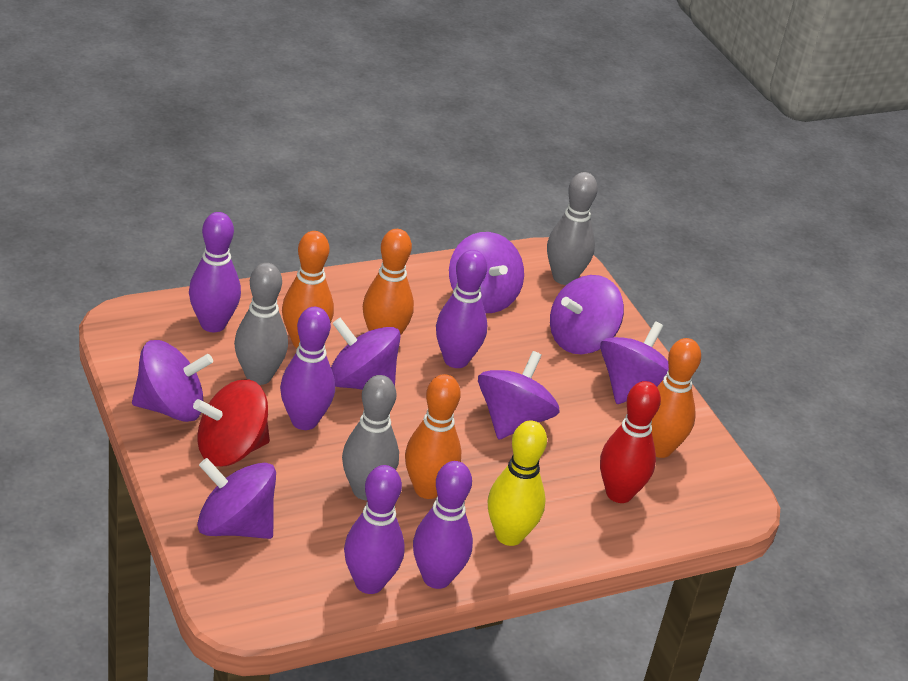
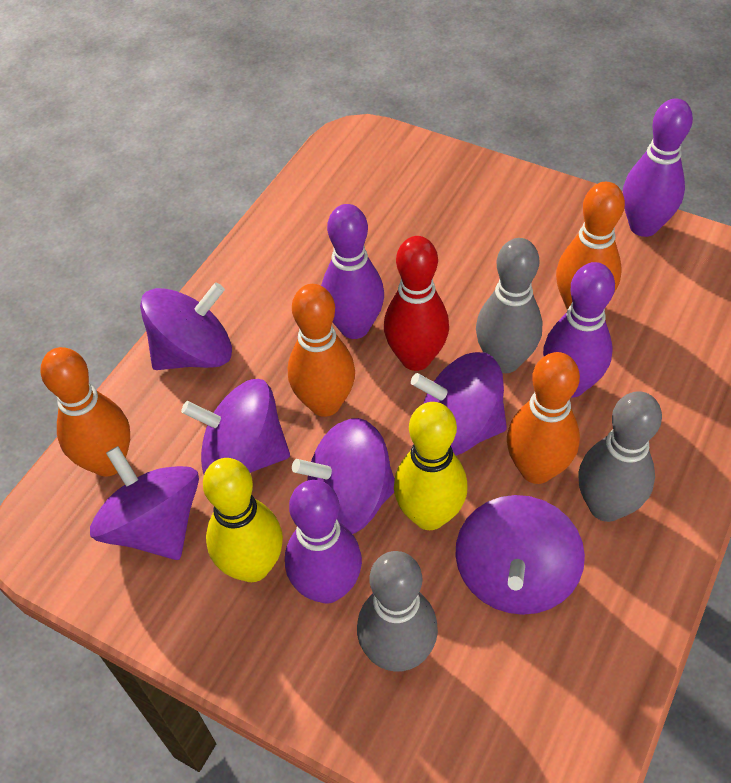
purple bowling pin: [189,212,241,332] [280,307,335,430] [344,465,405,594] [413,461,473,589] [436,250,487,368] = 5 -> [285,480,362,604] [321,204,384,339] [543,262,615,398] [623,99,693,237] = 4
purple spinning top: [132,340,213,422] [197,458,276,539] [331,318,401,390] [449,232,524,313] [478,351,560,440] [550,275,624,354] [600,321,669,404] = 7 -> [90,446,199,560] [140,282,232,370] [181,379,290,474] [292,418,395,534] [411,352,507,455] [455,495,585,615] = 6
red spinning top: [193,380,270,466] = 1 -> none = 0
yellow bowling pin: [488,421,547,546] = 1 -> [203,458,283,582] [394,402,468,530] = 2

